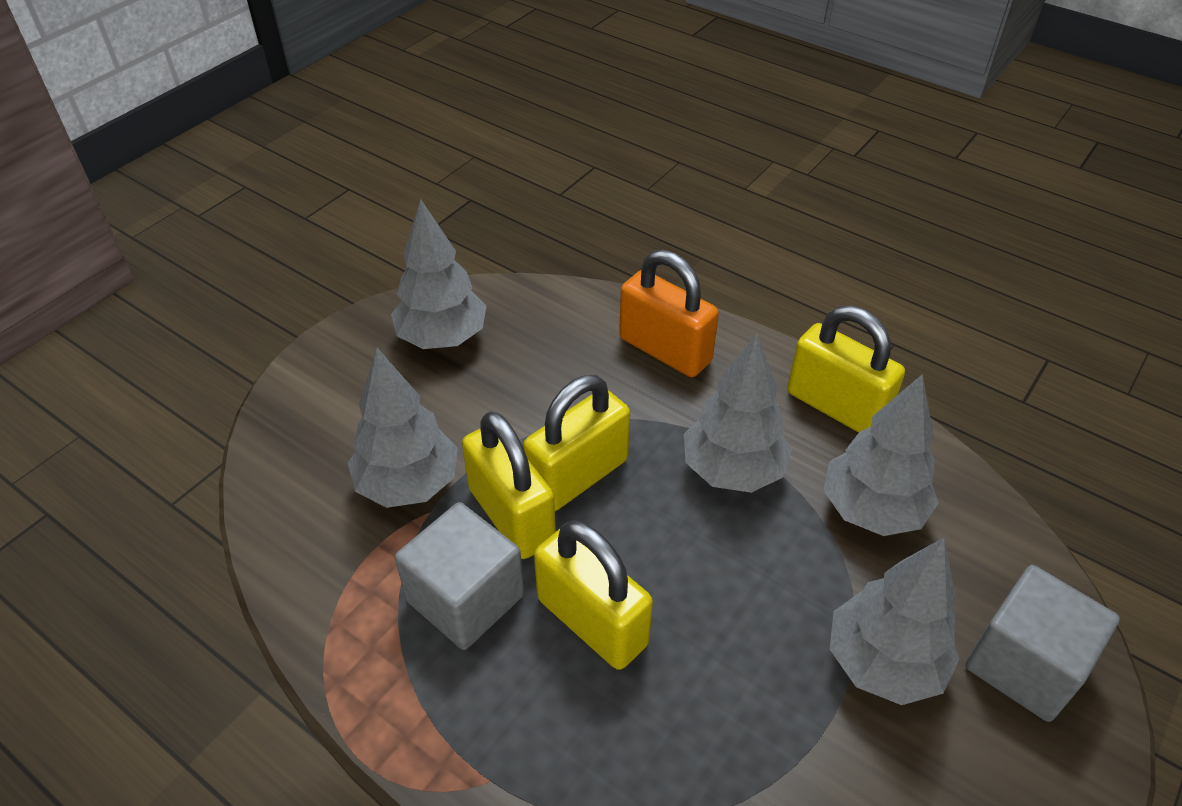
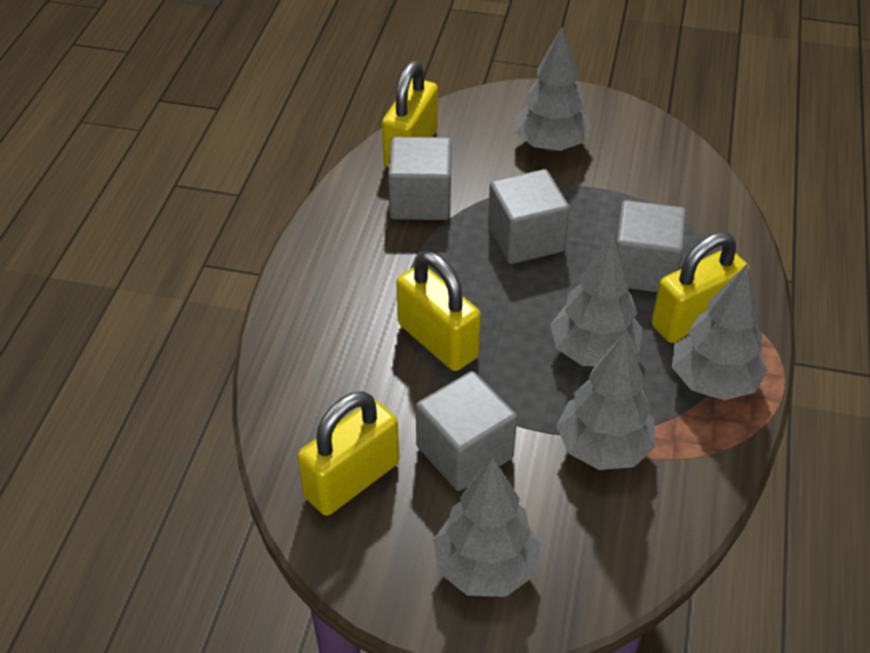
grey cube: [395,502,524,650] [965,565,1120,722] = 2 -> [388,137,452,220] [416,371,517,491] [488,169,570,264] [615,200,686,292] = 4
orange padlock: [619,250,719,377] = 1 -> none = 0

